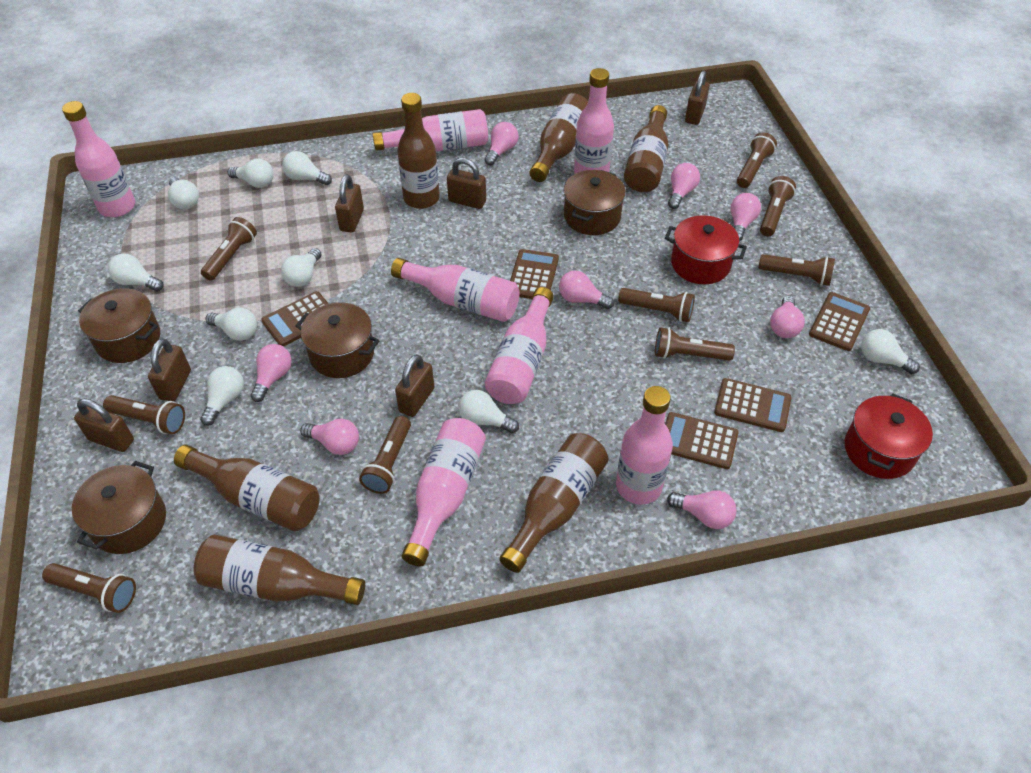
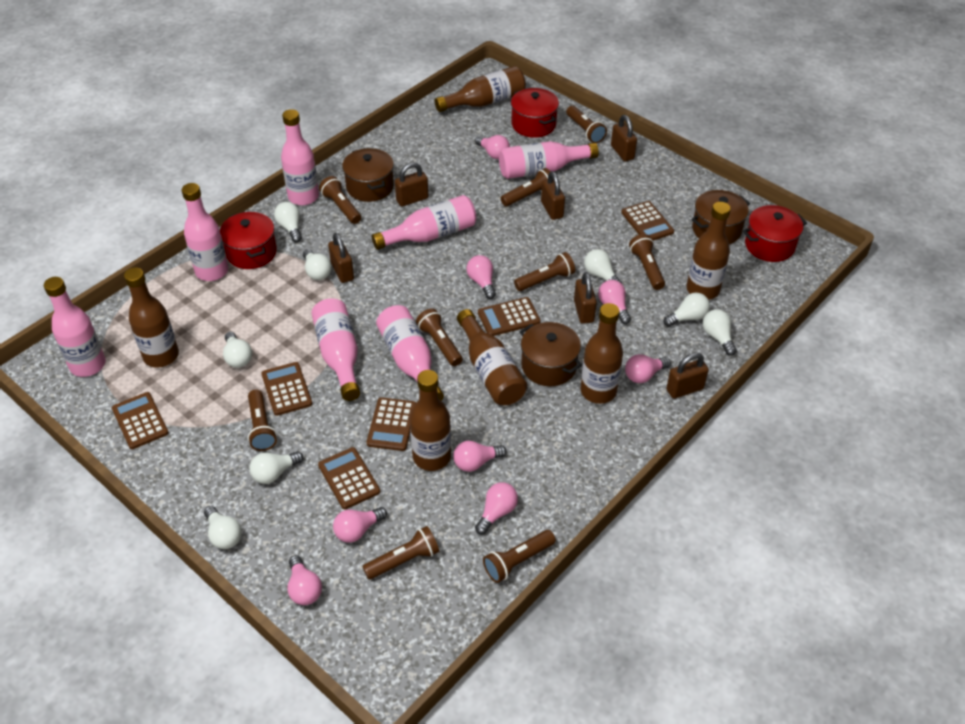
brown calculator: [261,291,329,346] [510,249,559,299] [665,412,738,469] [714,378,792,432] [809,292,870,351] = 5 -> [112,392,169,449] [261,362,312,416] [318,447,380,509] [366,397,416,451] [478,297,541,336] [621,201,674,241] = 6
brown pot: [72,461,166,554] [78,288,160,363] [296,302,380,378] [564,170,626,235] = 4 -> [342,148,394,202] [520,322,582,386] [691,190,750,244] = 3
red pot: [665,215,747,284] [845,393,933,479] = 2 -> [220,212,277,269] [511,88,559,138] [743,205,807,262] = 3
white light bulb: [108,253,164,292] [168,177,199,209] [200,366,244,426] [205,308,257,341] [227,158,274,188] [281,248,322,287] [282,151,332,185] [458,390,519,433] [861,329,920,374] = 9 -> [204,506,242,549] [223,332,252,368] [250,451,303,484] [274,202,302,242] [303,249,332,280] [584,249,622,284] [663,293,710,327] [703,309,737,356] = 8

